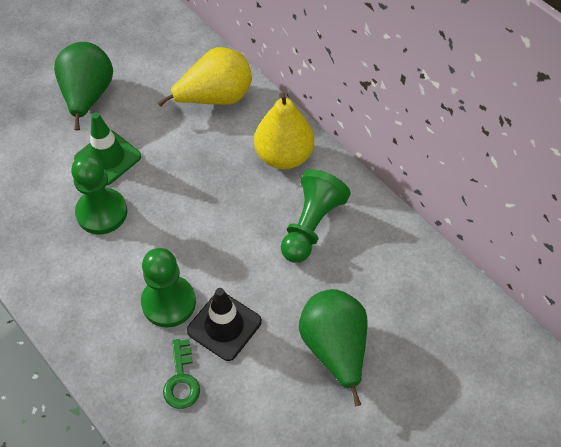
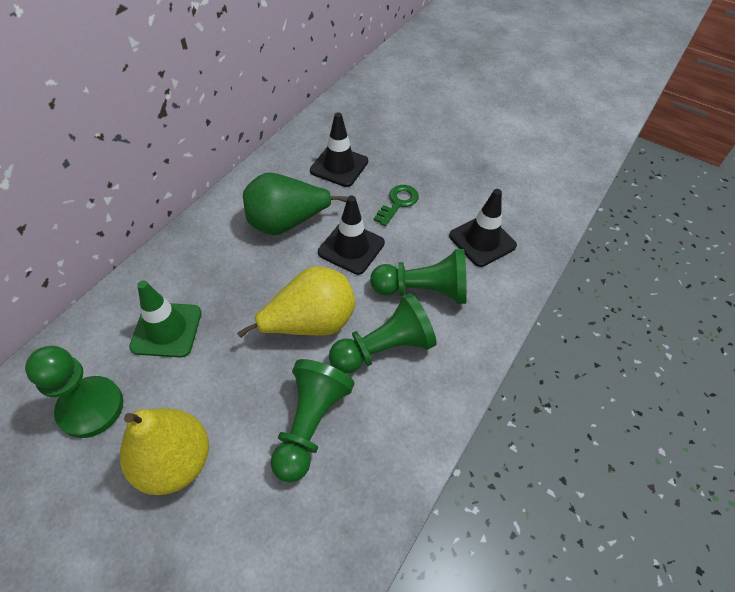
black traffic cone: [187,288,262,361] = 1 -> [310,112,368,187] [318,196,385,275] [449,189,517,267] = 3
green pawn: [71,155,127,234] [141,248,196,327] [281,169,351,263] = 3 -> [25,346,123,438] [271,359,354,483] [329,293,436,374] [370,249,467,304] = 4
green pear: [54,42,113,130] [299,289,367,407] = 2 -> [243,173,347,235] = 1

